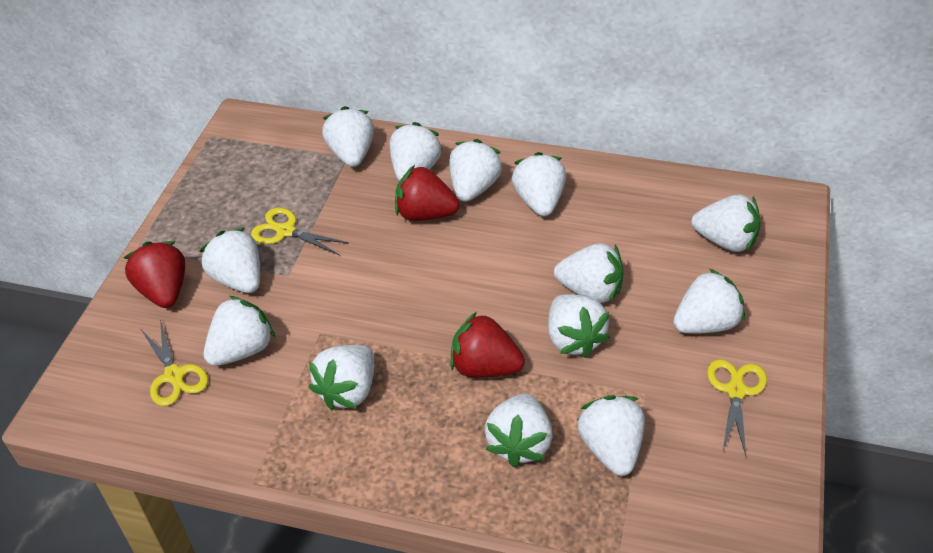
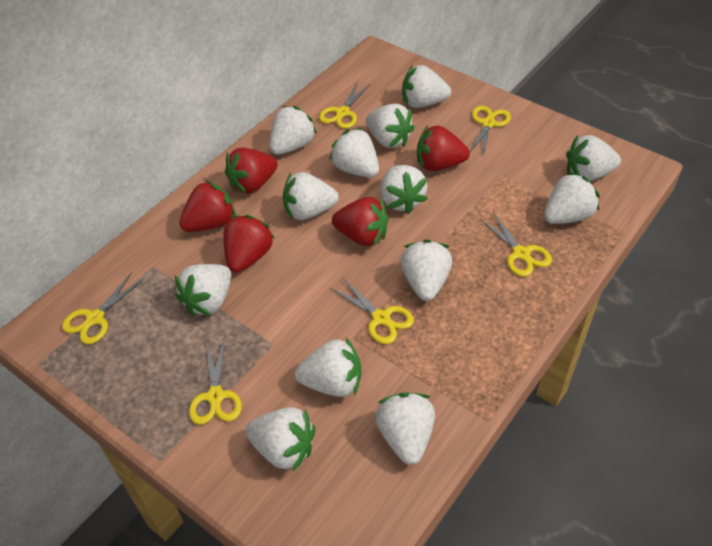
red strawberry: [124,241,185,308] [395,165,460,221] [451,312,525,378] = 3 -> [179,180,236,232] [224,215,275,273] [225,148,278,194] [332,197,388,247] [417,125,470,171] = 5
yellow scissors: [140,320,208,406] [251,208,349,255] [707,359,767,456] = 3 -> [62,272,144,344] [189,338,242,425] [319,81,370,129] [330,278,414,344] [470,106,511,158] [479,212,552,277] = 6

